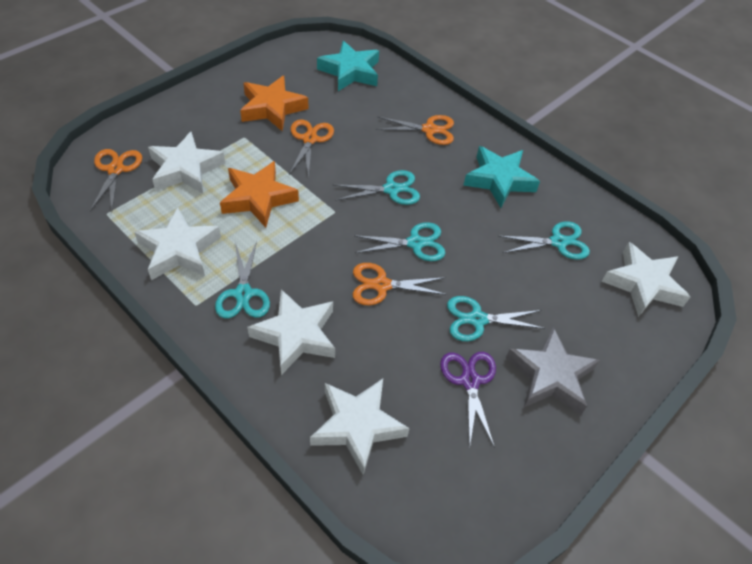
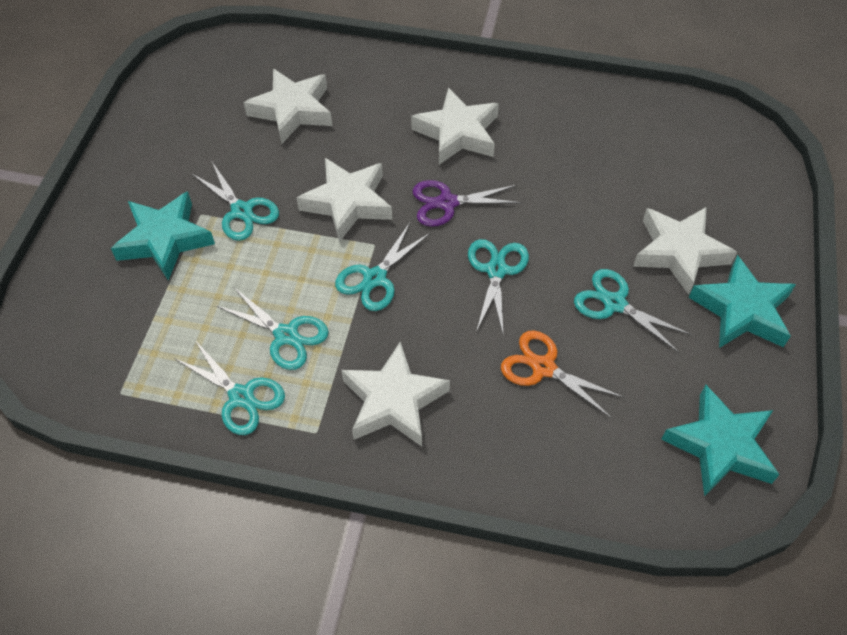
grey star: [506,327,600,415] = 1 -> none = 0
orange scissors: [90,149,142,211] [289,119,334,178] [353,263,448,305] [376,115,454,145] = 4 -> [501,331,625,418] = 1
orange star: [220,161,299,228] [240,76,309,131] = 2 -> none = 0
turquoise scissors: [215,241,270,318] [333,170,420,205] [353,222,446,261] [447,296,546,341] [498,221,590,260] = 5 -> [174,339,285,435] [191,162,279,241] [216,287,329,370] [335,223,431,311] [468,239,529,333] [574,269,692,353] = 6
turquoise star: [317,41,379,91] [463,146,540,208] = 2 -> [111,191,215,280] [661,385,780,497] [688,255,796,348] = 3

